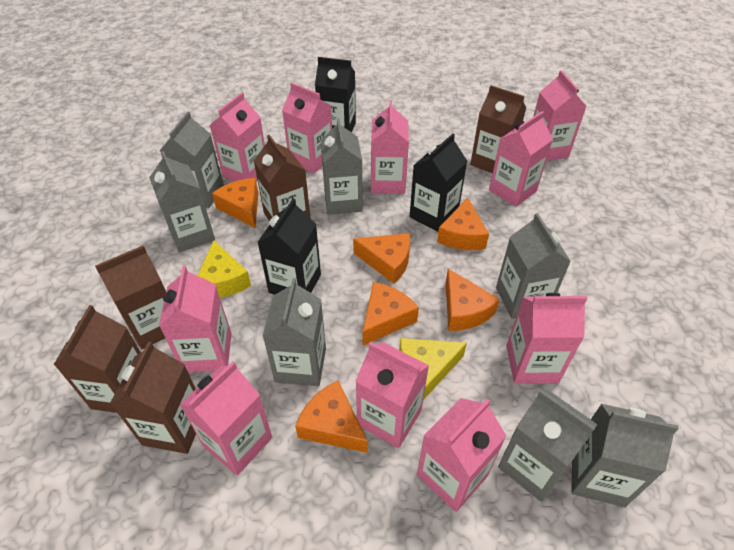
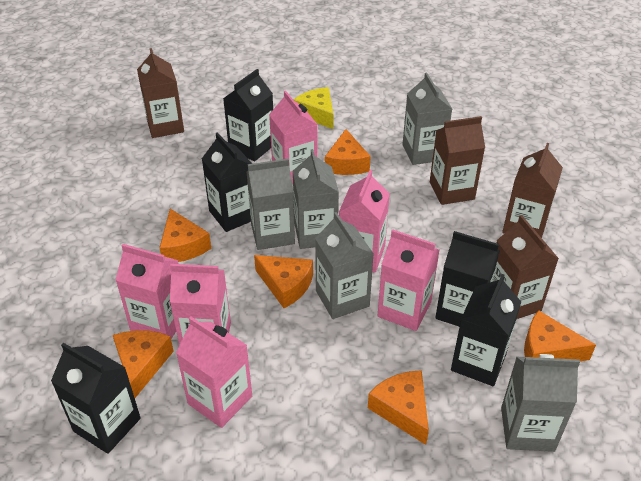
black carton: [257,198,321,295] [315,57,356,132] [410,134,467,232] = 3 -> [51,343,141,454] [202,132,252,232] [223,69,273,161] [435,231,500,327] [451,274,521,386] = 5
brown carton: [54,305,141,413] [95,245,166,349] [110,342,196,454] [254,135,310,221] [470,85,526,174] = 5 -> [137,48,184,138] [430,116,485,205] [492,215,559,319] [502,143,563,238] = 4
grey carton: [149,151,215,252] [160,111,224,208] [263,278,326,386] [321,118,363,215] [496,213,571,319] [498,389,598,502] [571,404,679,507] = 7 -> [247,159,295,250] [293,149,339,249] [315,212,373,319] [402,73,452,165] [501,354,580,452] = 5
pink carton: [159,266,232,372] [179,362,272,475] [210,92,265,182] [282,82,332,173] [355,342,429,448] [371,100,409,194] [417,398,506,512] [489,111,553,207] [506,293,588,384] [533,70,586,161] = 10 -> [116,244,179,339] [170,264,231,345] [176,317,252,428] [269,91,318,184] [339,170,390,273] [378,229,440,331] = 6
yellow cheese: [197,240,251,298] [399,338,467,400] = 2 -> [293,87,334,129] = 1

